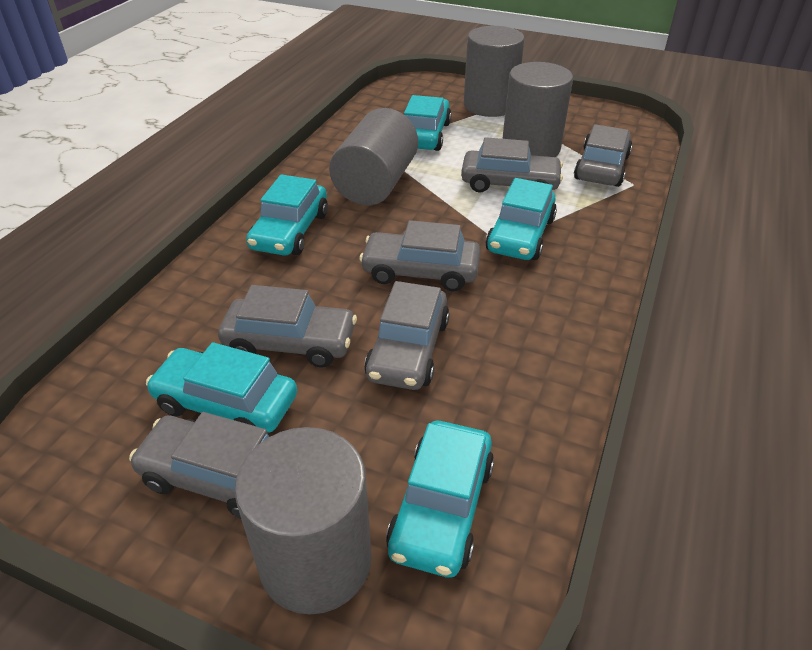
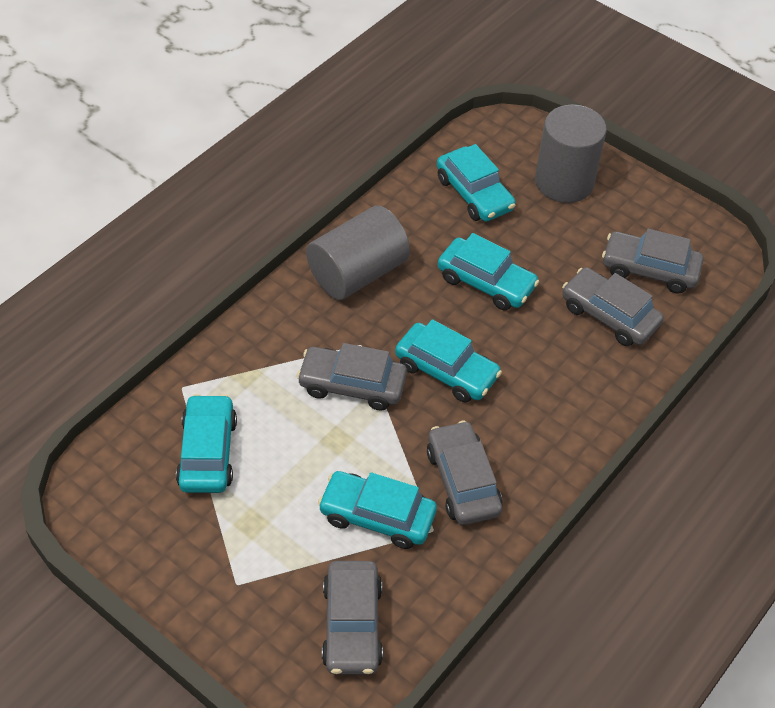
grey car: [129,412,269,519] [218,285,357,367] [359,220,481,291] [364,281,449,390] [461,137,563,192] [574,124,632,187] = 6 -> [297,343,407,411] [322,561,383,675] [427,421,502,525] [562,267,664,346] [602,229,704,294] = 5
grey cylinder: [235,427,372,615] [329,108,418,206] [464,26,525,117] [502,62,573,157] = 4 -> [306,205,410,300] [535,105,607,203] = 2

